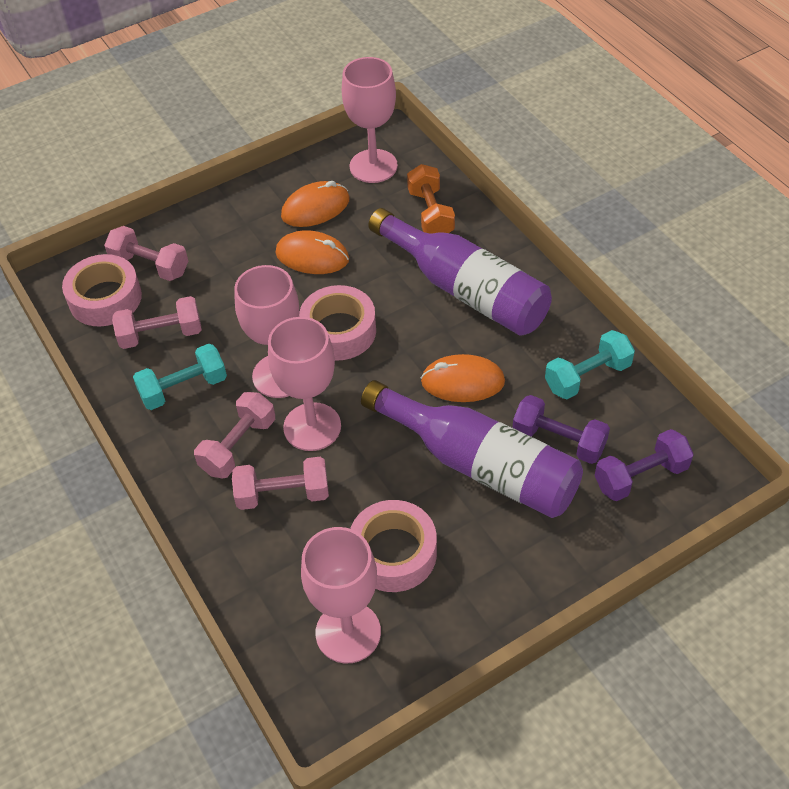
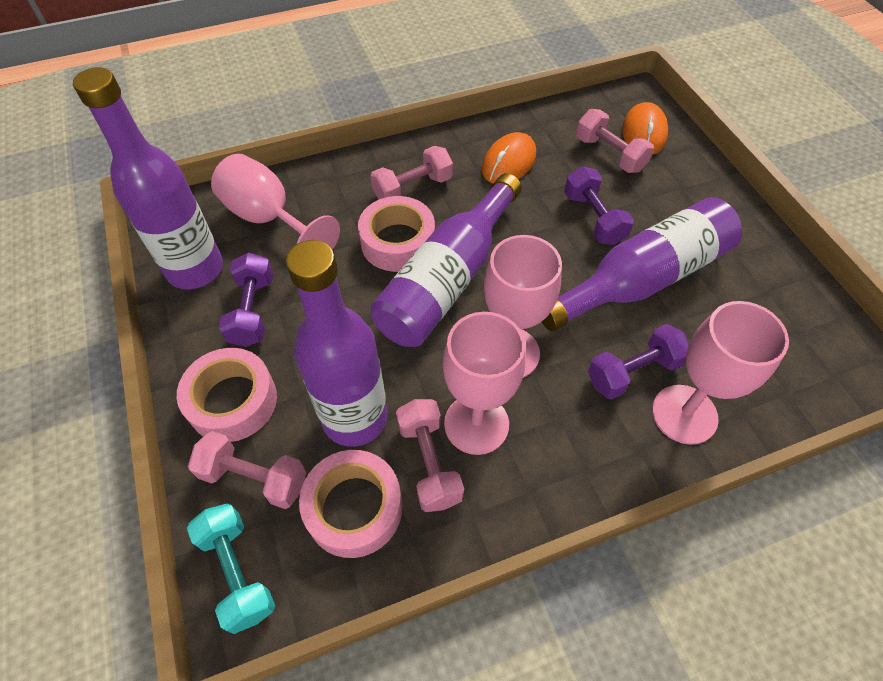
orange dumbbell: [407,164,455,234] = 1 -> none = 0
orange mouse: [276,230,349,274] [281,181,350,227] [421,354,505,402] = 3 -> [482,132,536,184] [622,102,668,155] = 2
purple bottle: [361,380,583,518] [368,208,552,336] = 2 -> [73,67,223,289] [286,240,388,447] [370,173,522,347] [542,197,742,332] = 4
purple dumbbell: [513,395,610,464] [595,429,694,501] = 2 -> [219,253,273,347] [564,166,634,245] [588,324,689,400] = 3
turquoise dumbbell: [133,344,227,410] [545,330,635,399] = 2 -> [187,503,275,634] = 1

